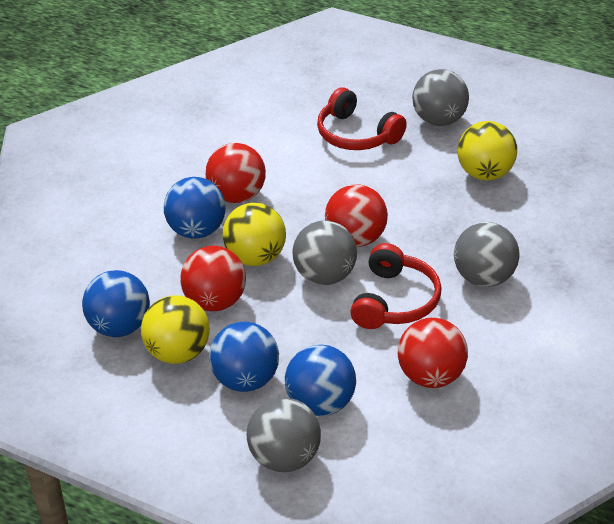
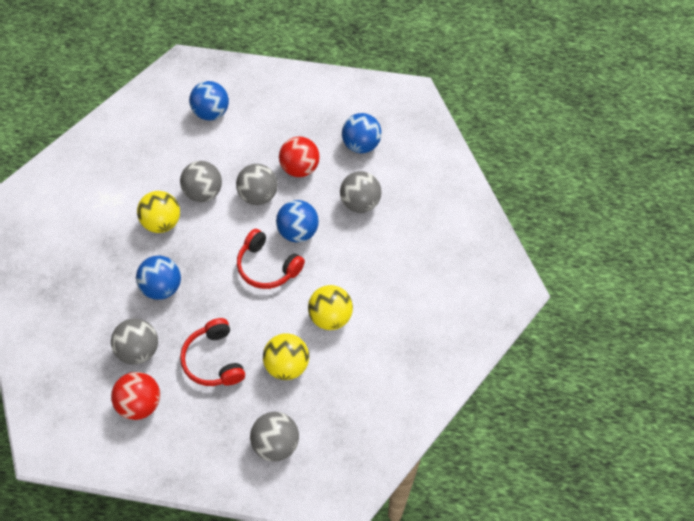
grey ball: [247,397,321,472] [293,221,357,285] [412,69,469,126] [454,222,520,287] = 4 -> [111,318,158,365] [180,161,222,202] [236,164,278,205] [250,412,299,462] [340,171,381,213] = 5
red ball: [180,246,246,311] [206,143,266,203] [325,184,388,247] [398,318,468,388] = 4 -> [111,372,160,420] [279,137,320,177] = 2

